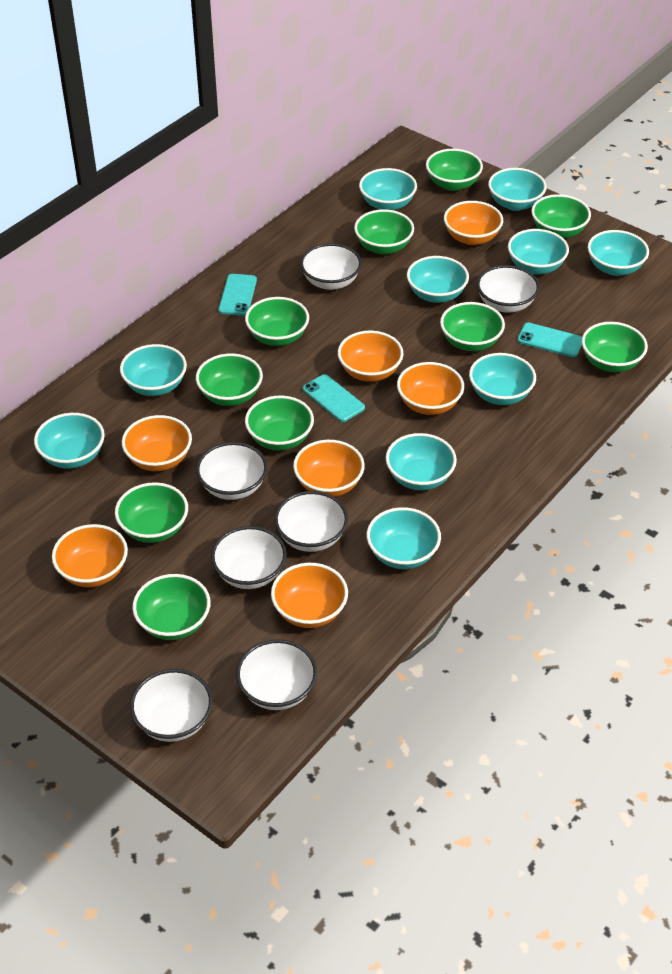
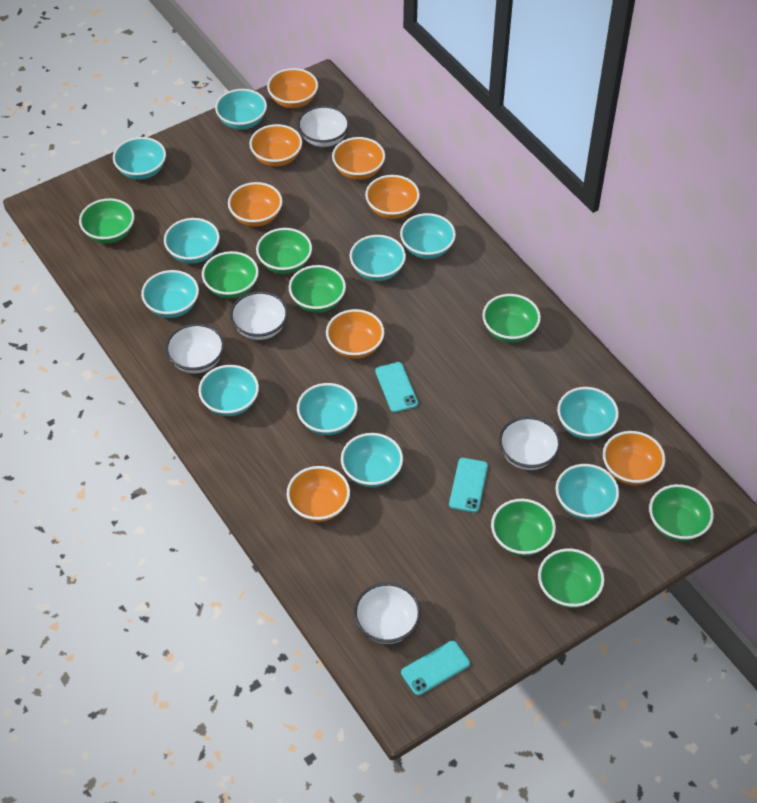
green bowl: [115,482,188,543] [132,574,210,640] [196,353,263,406] [245,297,309,346] [245,396,314,450] [354,209,414,254] [426,149,483,191] [440,302,505,351] [531,194,591,238] [582,322,648,372] = 10 -> [79,198,135,243] [202,251,259,298] [256,228,312,274] [289,265,346,313] [482,294,541,343] [491,499,556,556] [538,549,604,608] [649,484,714,541] = 8
orange bowl: [52,524,128,587] [122,415,192,471] [271,563,348,628] [293,440,365,497] [338,331,404,382] [397,362,464,415] [444,201,503,245] = 7 -> [228,182,283,227] [249,124,302,166] [267,68,318,108] [287,466,350,522] [326,309,384,359] [332,137,385,180] [365,175,420,219] [603,431,665,485] = 8
turquoise bowl: [34,413,105,469] [120,344,187,396] [359,168,417,210] [367,507,441,569] [386,433,457,490] [407,256,469,303] [469,353,536,405] [488,168,547,211] [508,229,569,274] [588,230,649,276] = 10 -> [113,137,166,180] [141,270,199,318] [164,218,220,264] [198,365,259,416] [215,89,267,130] [297,383,358,435] [341,433,403,487] [350,235,406,281] [400,213,456,259] [556,464,619,520] [557,387,619,439] = 11
white bowl: [130,669,213,742] [196,442,268,500] [211,526,287,589] [236,639,317,710] [274,491,348,552] [300,243,362,290] [477,265,540,313] = 7 -> [165,324,225,373] [230,291,288,340] [297,105,350,147] [354,583,421,644] [499,416,561,470] = 5

